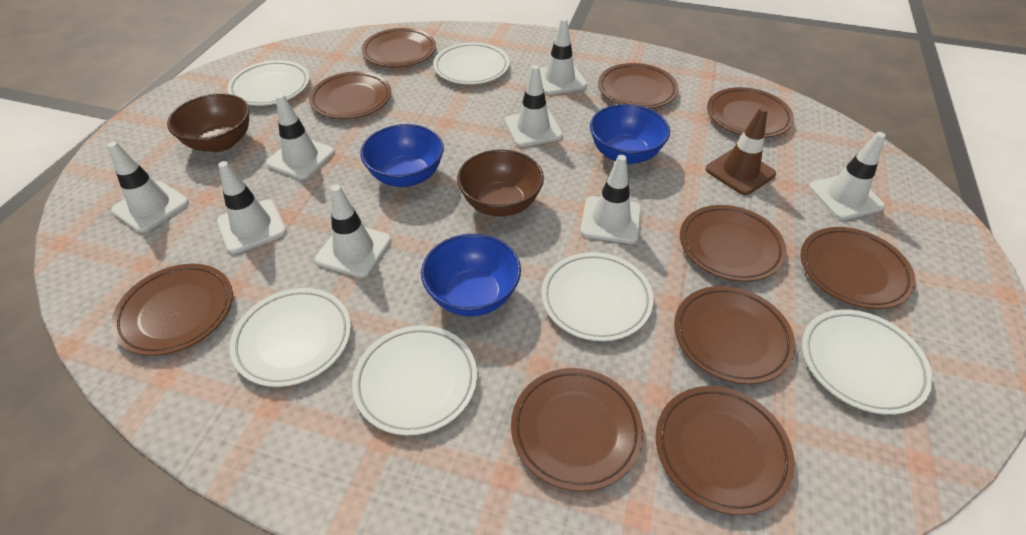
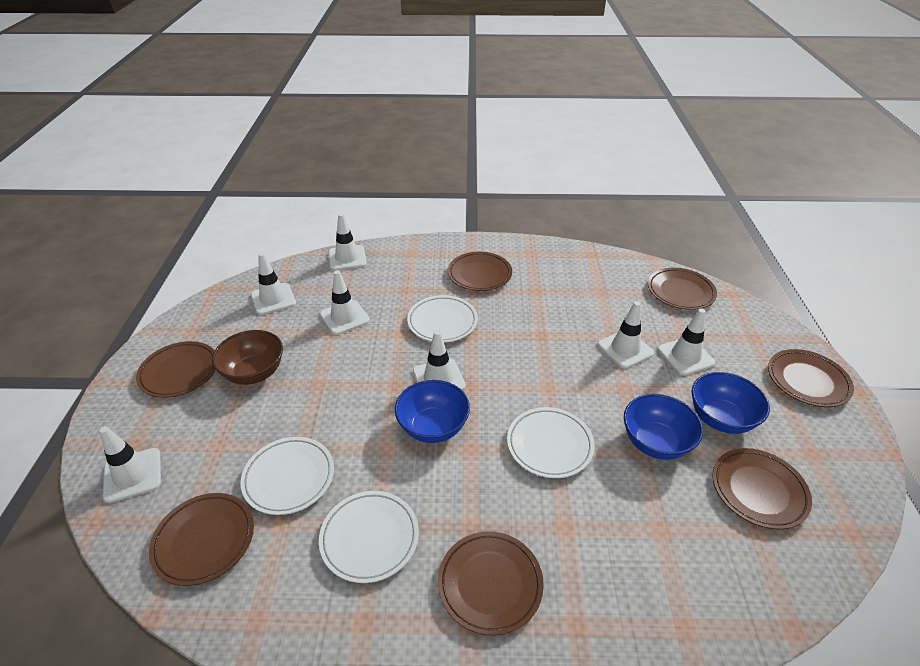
brown bowl: [167,94,250,152] [457,149,544,217] = 2 -> [212,330,283,385] = 1
brown plate: [111,264,233,356] [309,71,391,119] [361,28,436,67] [511,368,643,491] [598,63,679,109] [656,386,794,515] [674,286,795,384] [680,205,786,282] [707,87,794,138] [800,227,916,309] = 10 -> [136,341,216,398] [149,493,254,586] [438,531,544,636] [448,252,512,291] [648,268,717,310] [712,448,812,530] [768,349,854,407] = 7
brown traffic cone: [706,107,776,195] = 1 -> none = 0
white plate: [227,60,310,106] [230,288,351,387] [352,325,477,435] [433,42,509,85] [541,252,654,341] [802,309,933,415] = 6 -> [241,437,334,515] [319,491,419,583] [407,295,478,343] [507,407,595,478] = 4
white traffic cone: [107,141,189,233] [217,161,287,254] [266,94,335,180] [315,185,391,278] [505,65,563,147] [539,18,587,95] [580,155,641,244] [809,132,885,220] = 8 -> [99,426,161,503] [251,253,296,315] [320,270,370,335] [328,213,367,270] [413,330,466,391] [597,301,654,369] [657,308,716,376] = 7

